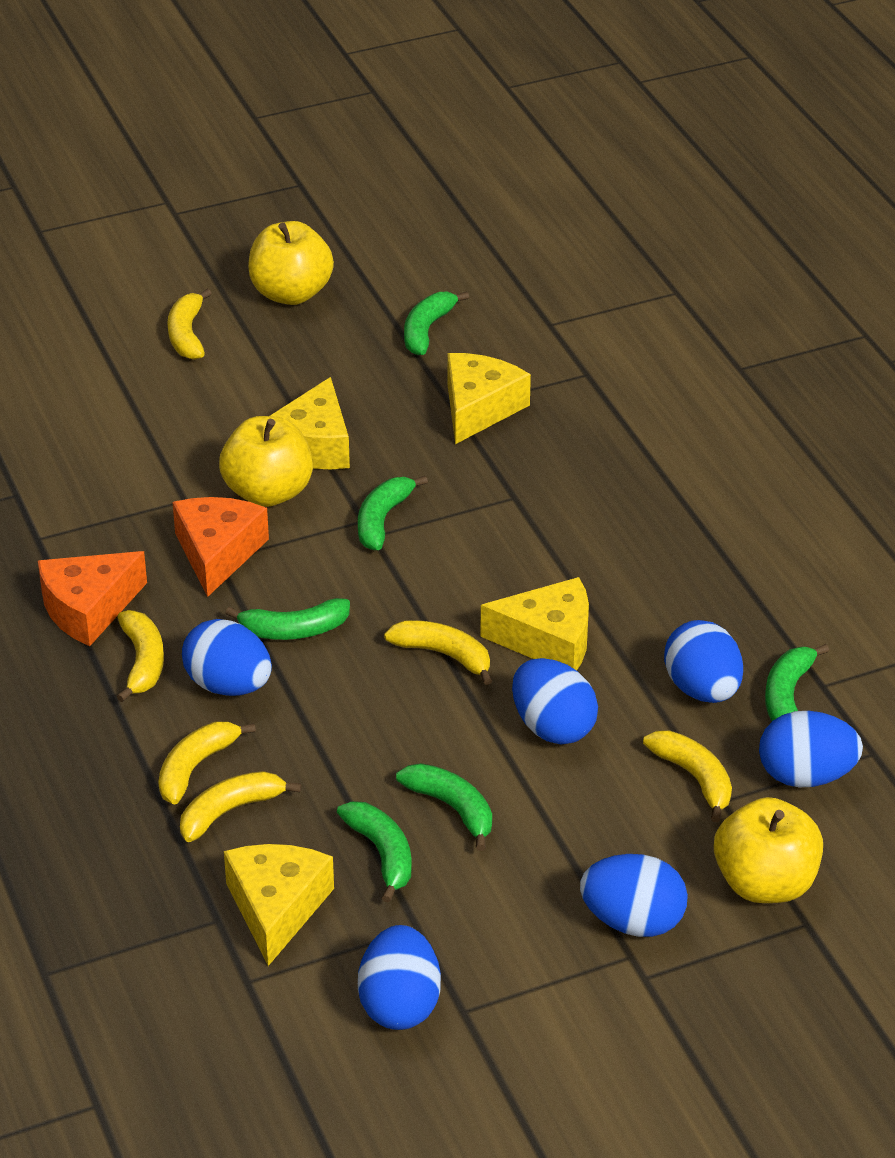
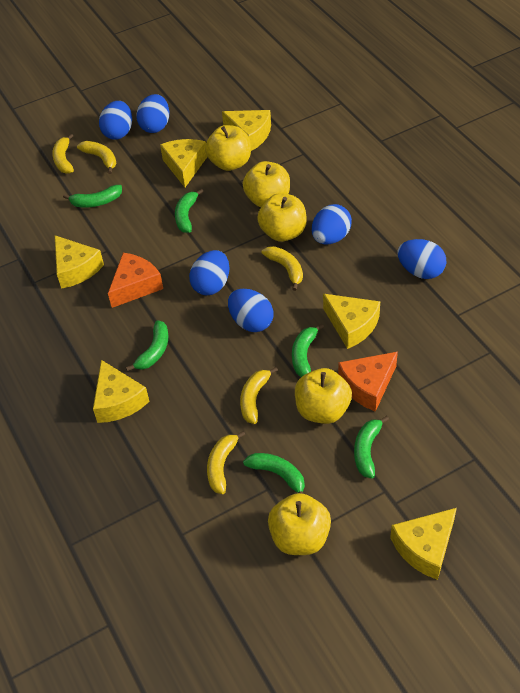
yellow apple: [219,416,313,507] [248,221,334,305] [714,797,823,903] = 3 -> [205,125,251,171] [243,161,290,207] [257,193,307,242] [268,493,331,555] [295,368,352,424] = 5
yellow banana: [117,610,164,702] [158,721,256,805] [167,288,212,360] [180,771,301,842] [384,620,492,685] [643,730,732,823] = 6 -> [52,134,74,174] [77,141,116,174] [207,431,245,494] [240,367,278,424] [262,246,303,291] = 5
yellow cheese: [224,844,334,966] [270,377,350,469] [447,353,531,444] [480,577,589,670] = 4 -> [55,236,104,289] [93,360,150,423] [160,139,207,187] [222,110,271,151] [323,294,380,349] [390,508,457,580] = 6

